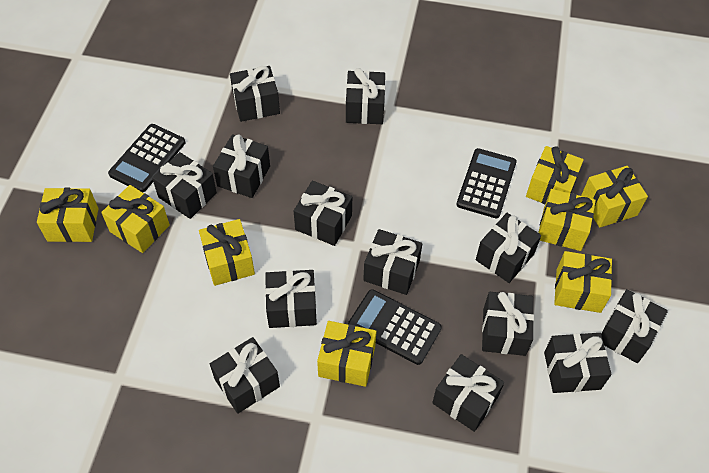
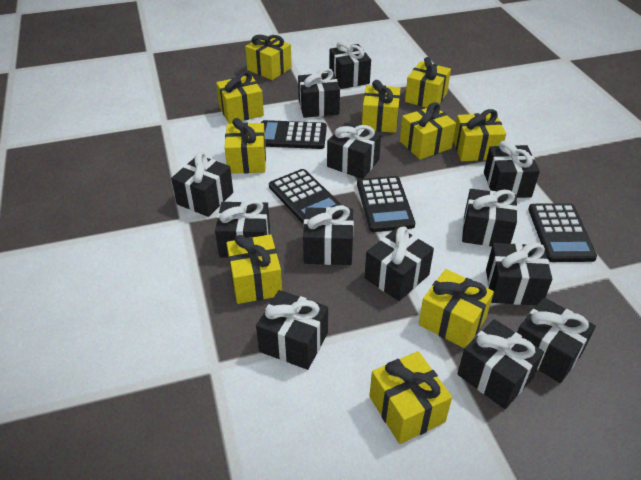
black calculator: [108,124,185,192] [348,289,442,365] [456,148,517,218] = 3 -> [261,120,327,149] [269,169,342,224] [357,176,415,232] [528,203,597,262] = 4
yellow gift: [37,188,99,242] [101,185,170,253] [199,219,255,286] [317,321,376,387] [526,146,584,204] [538,189,596,251] [554,251,612,313] [581,166,648,228] = 8 -> [216,71,264,124] [224,118,266,174] [227,234,282,304] [245,35,292,80] [362,80,400,133] [369,351,452,444] [400,102,456,160] [405,57,451,108] [419,269,494,348] [453,109,506,161] = 10

